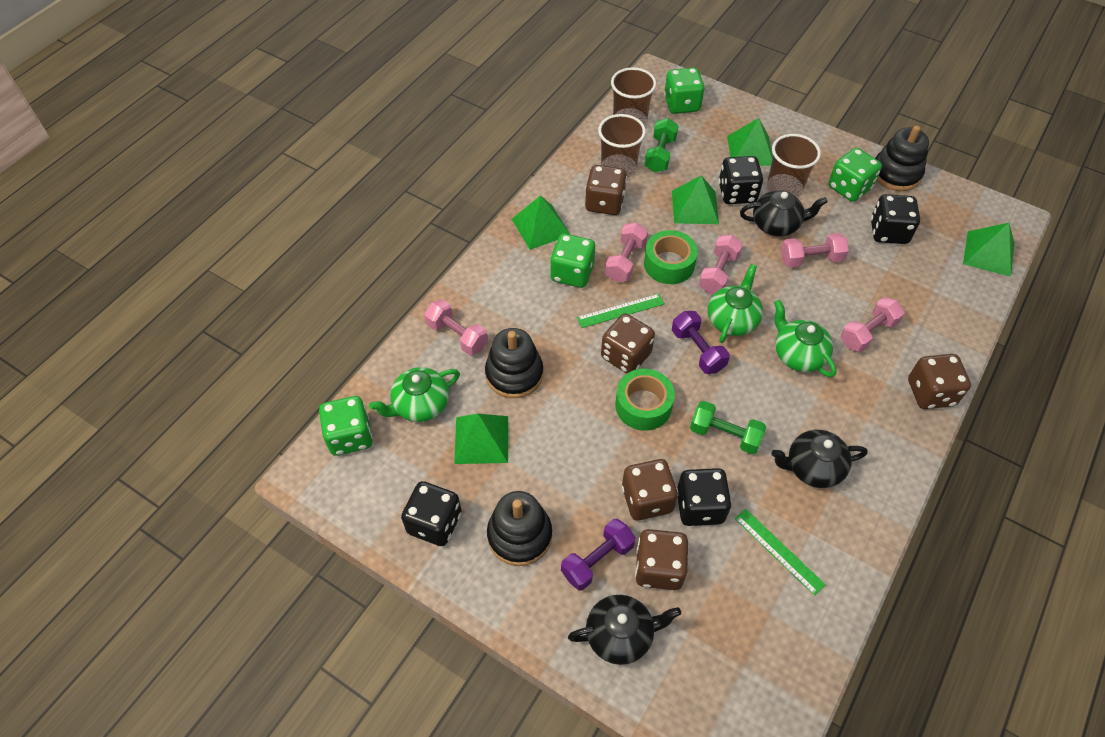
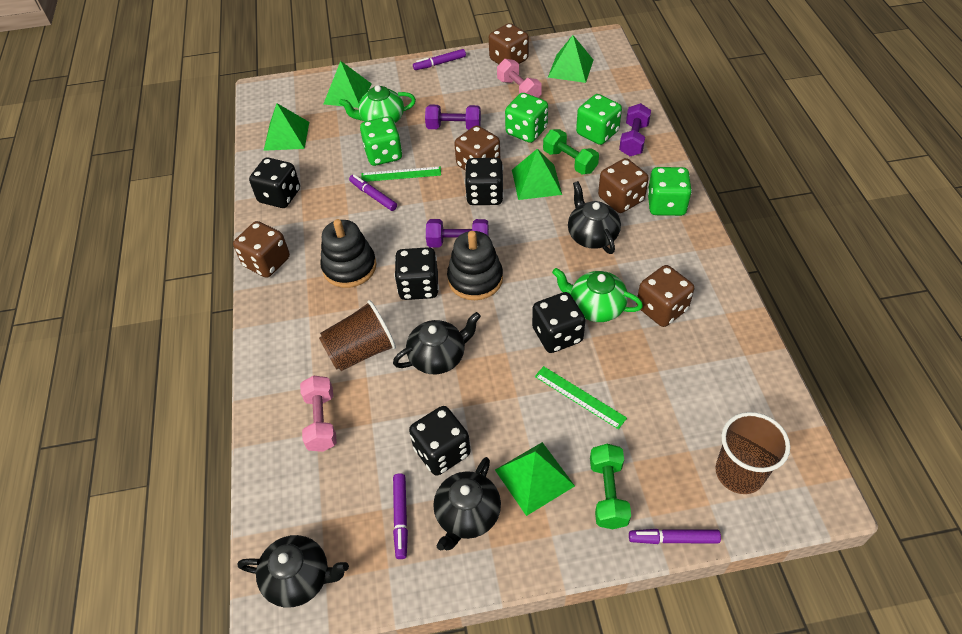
black dice: [401,481,462,546] [677,468,732,526] [719,156,763,204] [871,194,920,244] = 4 -> [249,158,300,208] [394,247,439,300] [409,406,471,476] [465,158,504,205] [532,292,585,353] = 5
black stacking toy: [485,328,543,398] [487,491,552,566] [875,125,929,191] = 3 -> [320,219,376,288] [447,231,503,300] = 2
black teapot: [568,595,681,665] [740,190,828,236] [771,430,868,488] = 3 -> [238,535,349,608] [393,312,481,374] [433,457,501,551] [568,181,621,254] = 4
brown cup: [598,114,646,178] [611,67,656,126] [767,134,821,198] = 3 -> [319,300,396,371] [715,412,790,494] = 2
green tape: [615,369,675,431] [644,230,698,284] = 2 -> none = 0
green teapot: [369,367,460,422] [708,264,763,343] [774,300,837,377] = 3 -> [339,85,416,123] [552,268,643,322] = 2
pink dumbbell: [424,299,488,355] [605,223,648,282] [699,235,743,294] [781,233,849,268] [841,297,905,352] = 5 -> [300,375,337,452] [497,59,542,98] = 2
purple dumbbell: [561,519,636,590] [672,311,730,374] = 2 -> [425,105,481,130] [426,219,489,248] [619,103,651,156] = 3
purple marker: none = 0 -> [349,175,397,211] [393,474,408,559] [413,49,466,70] [629,529,721,544] = 4

